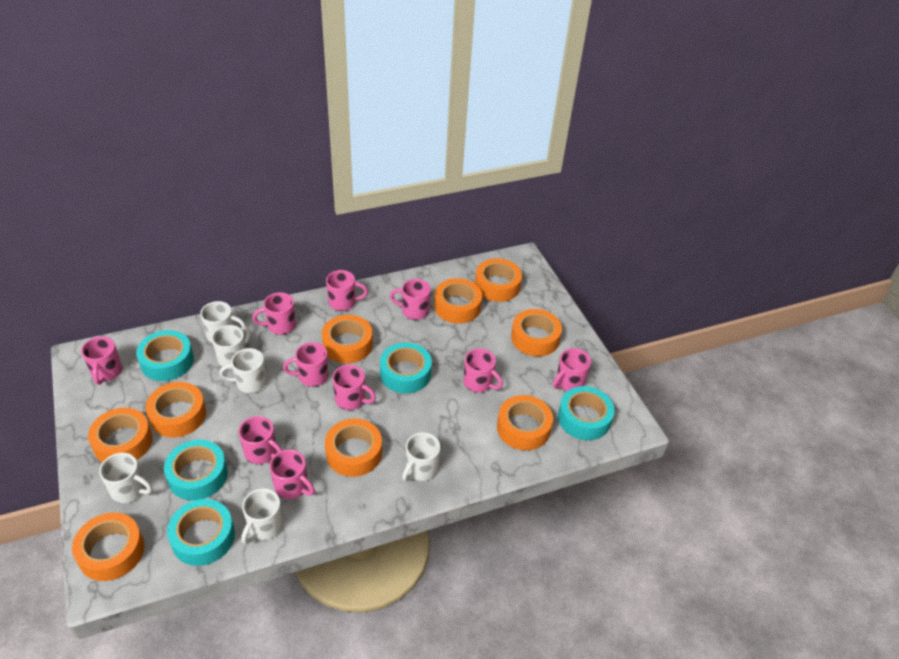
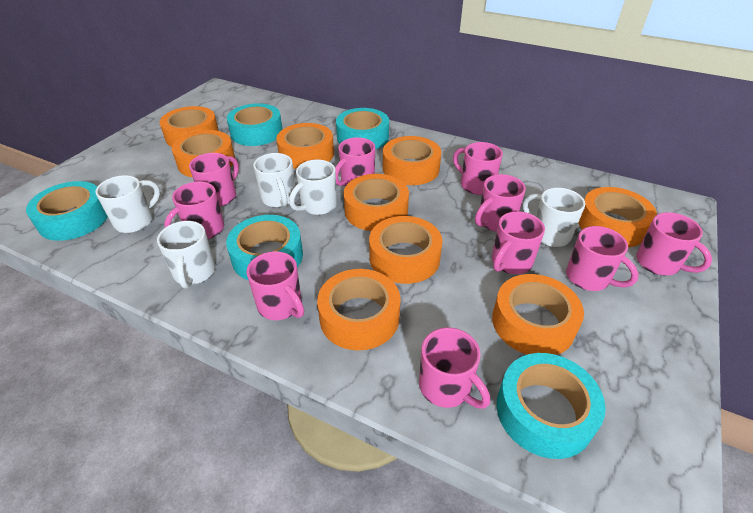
white mug: [99,453,152,503] [200,301,246,343] [212,325,251,369] [219,348,267,393] [241,488,283,544] [402,432,440,482] = 6 -> [95,175,160,233] [157,221,215,289] [253,153,296,207] [289,160,337,215] [523,188,585,247] = 5

